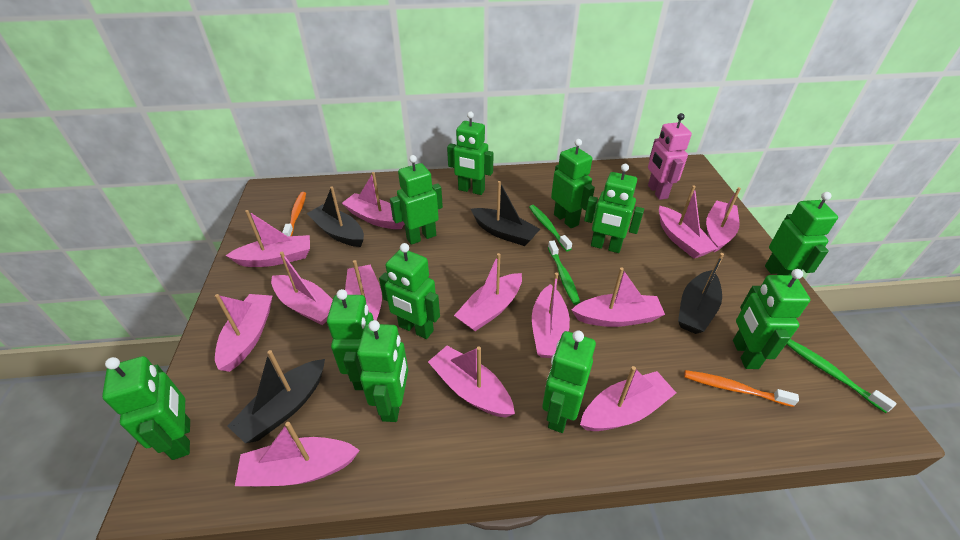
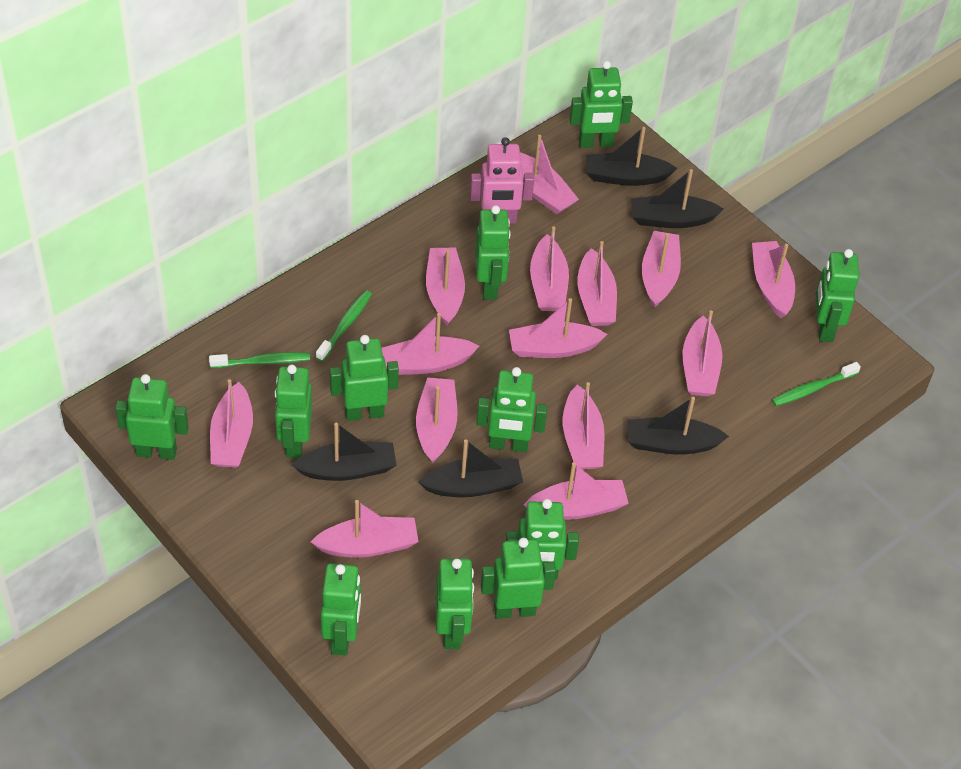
black boat: [228,350,325,443] [307,186,364,247] [471,181,540,246] [678,253,724,334] = 4 -> [292,423,397,481] [418,439,523,497] [586,127,677,186] [628,397,729,455] [631,169,723,228] = 5
orange toothbrush: [282,192,306,236] [684,370,799,407] = 2 -> none = 0
pink boat: [215,294,272,372] [225,210,310,267] [235,422,360,487] [271,252,333,325] [342,172,405,229] [345,260,382,321] [428,346,515,418] [454,253,522,331] [532,273,570,358] [572,267,665,327] [580,366,676,431] [659,185,718,258] [706,187,741,252] = 13 -> [210,379,253,468] [311,500,419,558] [382,313,479,375] [416,377,458,463] [426,247,465,325] [509,298,607,358] [520,135,579,214] [524,462,629,520] [530,226,569,311] [563,382,604,470] [577,241,617,326] [642,231,681,308] [683,310,722,396] [752,241,795,318] = 14

